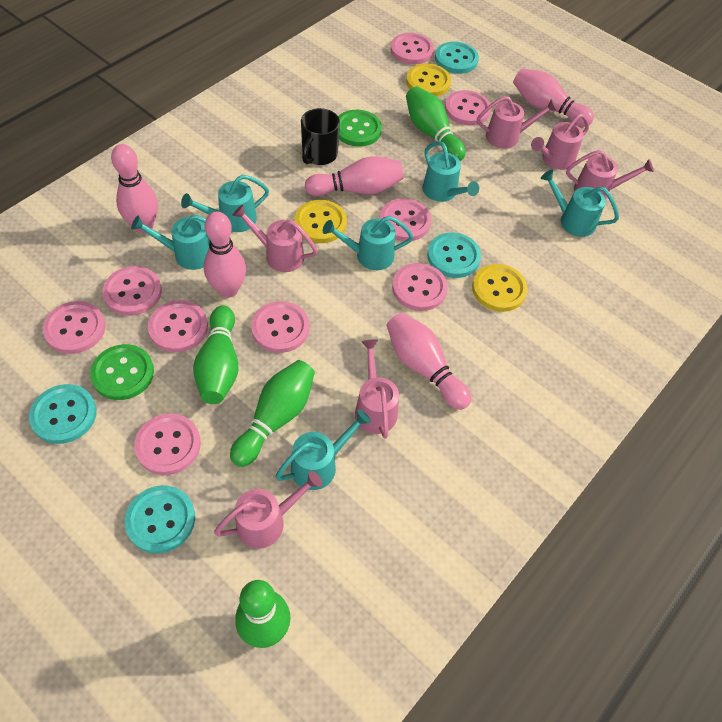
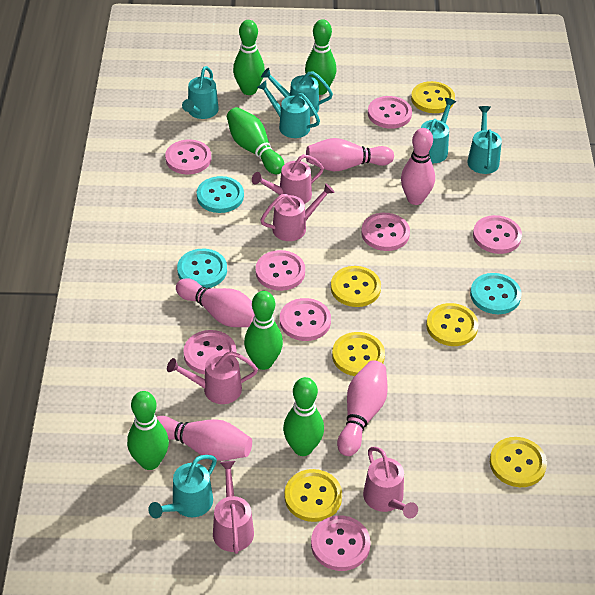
black mug: [301,108,340,165] = 1 -> none = 0
green bowling pin: [193,305,238,404] [230,360,315,467] [235,580,290,648] [406,86,466,161] = 4 -> [127,391,169,470] [227,107,284,174] [233,20,265,95] [244,291,283,370] [283,377,324,456] [305,19,337,95] = 6
green button: [90,344,154,400] [338,110,382,147] = 2 -> none = 0
pink button: [43,301,106,354] [102,266,162,316] [134,413,201,475] [148,300,208,352] [251,301,309,353] [379,198,431,241] [390,33,434,65] [392,263,448,311] [445,90,491,126] = 9 -> [165,140,211,174] [183,330,236,375] [256,250,305,291] [280,298,331,341] [311,516,371,571] [361,213,410,251] [368,96,412,129] [473,215,522,254] = 8
pink watering can: [214,471,322,549] [232,205,318,272] [355,339,399,439] [477,96,557,149] [531,114,589,170] [566,150,654,200] = 6 -> [167,351,258,404] [213,461,254,554] [252,154,324,204] [260,183,335,241] [363,447,418,519] = 5
turquoise button: [29,384,97,444] [125,485,195,554] [427,233,481,278] [435,42,479,74] = 4 -> [177,249,227,288] [197,176,244,213] [470,273,521,314] = 3
yellow button: [295,200,347,243] [406,63,451,97] [472,264,528,312] = 3 -> [284,469,342,522] [331,266,381,307] [332,332,385,376] [411,81,455,113] [426,303,479,346] [490,437,547,487] = 6

